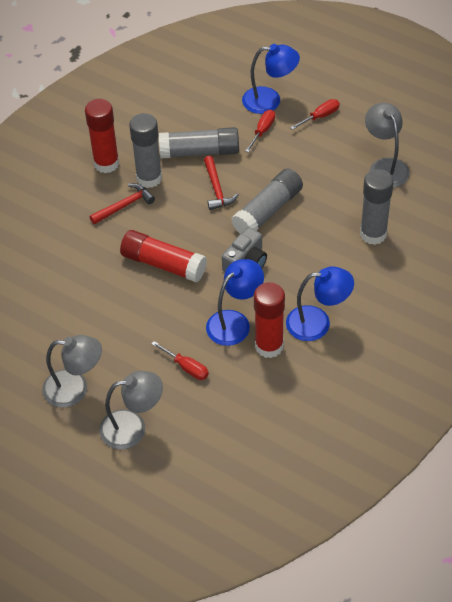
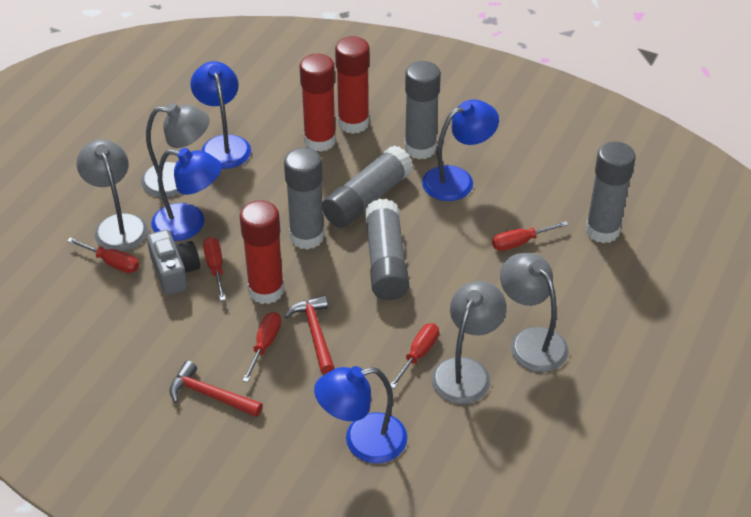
blue lamp: [206,259,264,346] [242,44,300,114] [286,266,354,341] = 3 -> [151,148,222,241] [190,61,251,169] [314,366,407,463] [422,100,499,201] = 4
grey glue stick: [129,113,162,188] [159,127,239,159] [231,168,303,234] [360,169,394,245] = 4 -> [284,147,324,250] [322,145,413,228] [365,199,409,300] [404,61,441,159] [585,141,636,243] = 5
grey lamp: [42,335,102,408] [99,371,163,449] [365,103,410,188] = 3 -> [77,139,148,251] [141,103,210,197] [431,281,507,404] [500,253,569,372] = 4
red screwdriver: [152,341,209,380] [245,110,275,153] [290,99,340,130] = 3 -> [67,238,139,273] [203,237,226,301] [242,312,281,382] [390,323,439,389] [492,221,569,251] = 5

